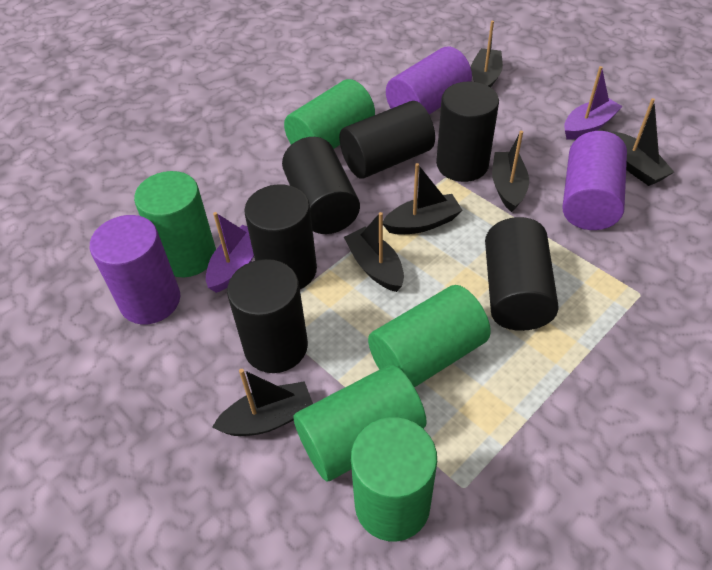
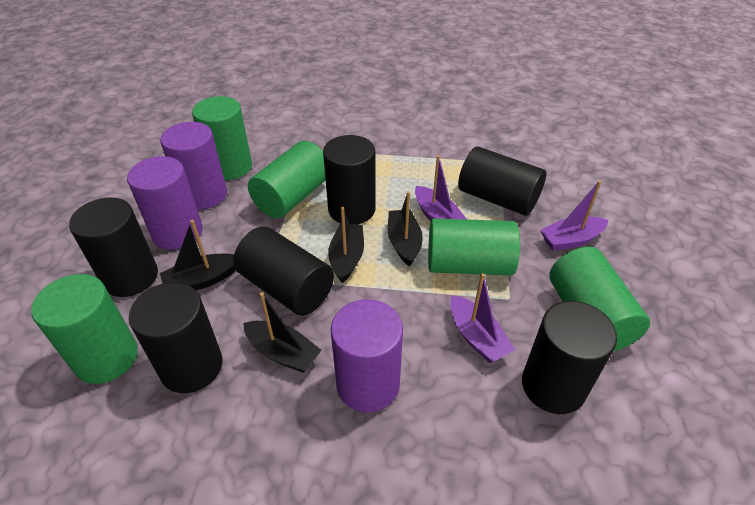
black boat: [212,369,313,436] [344,212,404,292] [383,163,462,235] [471,21,503,87] [492,131,529,212] [612,98,674,186] = 6 -> [160,220,236,290] [243,292,322,373] [328,207,364,283] [388,191,423,267] = 4
purple boat: [206,212,254,293] [564,66,623,140] = 2 -> [415,155,467,221] [450,273,515,363] [540,181,609,251] = 3

